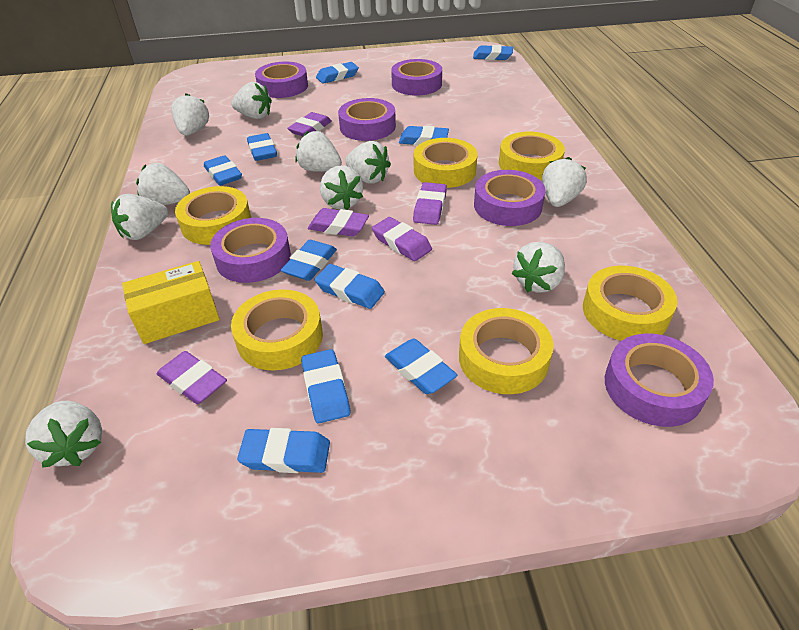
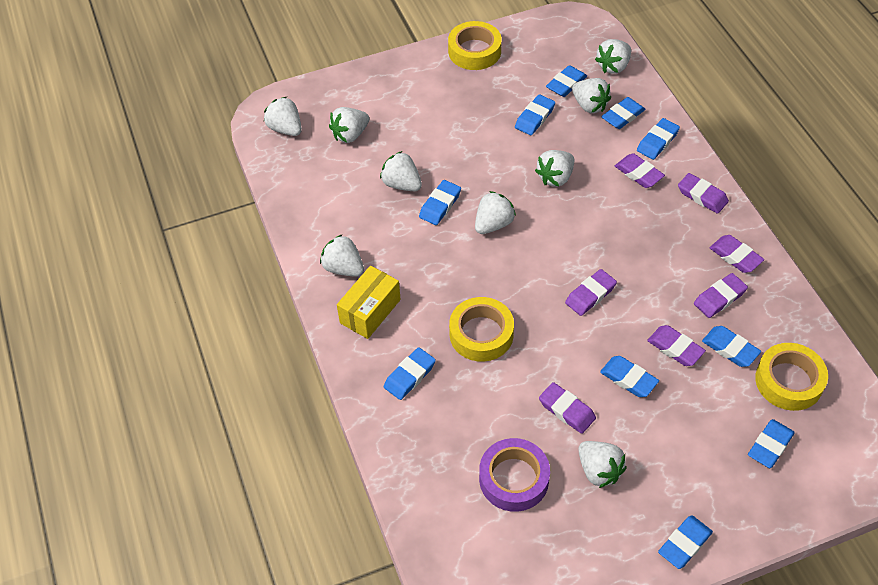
purple eraser: [157,351,227,404] [287,112,332,136] [308,208,369,237] [372,217,432,261] [413,182,447,225] = 5 -> [539,382,596,434] [565,269,617,316] [615,153,665,188] [647,325,706,366] [678,173,729,214] [694,273,748,318] [710,235,764,273] = 7
purple tape: [210,218,291,283] [255,61,308,98] [338,98,396,141] [391,59,442,95] [474,170,545,226] [605,334,714,427] = 6 -> [479,438,550,512] = 1
white strawberry: [25,401,102,468] [111,194,168,240] [136,163,190,205] [171,93,209,136] [231,82,272,119] [295,131,342,172] [320,166,363,210] [345,141,391,184] [512,242,565,293] [542,157,587,207] = 10 -> [264,97,302,136] [320,234,364,277] [329,107,369,143] [380,151,422,191] [475,191,516,234] [535,150,574,187] [572,78,611,113] [578,441,627,488] [595,39,631,74] = 9
yellow tape: [175,186,251,245] [231,289,323,371] [414,138,478,188] [459,308,554,394] [499,132,565,180] [583,266,677,341] = 6 -> [448,21,502,70] [449,297,514,362] [755,343,828,411] = 3

